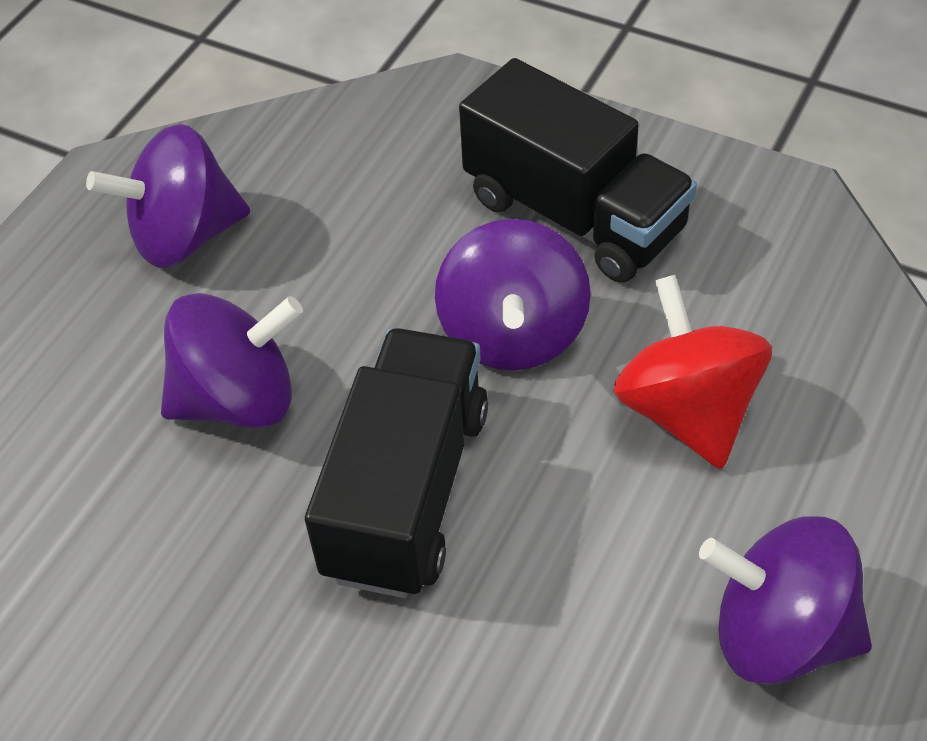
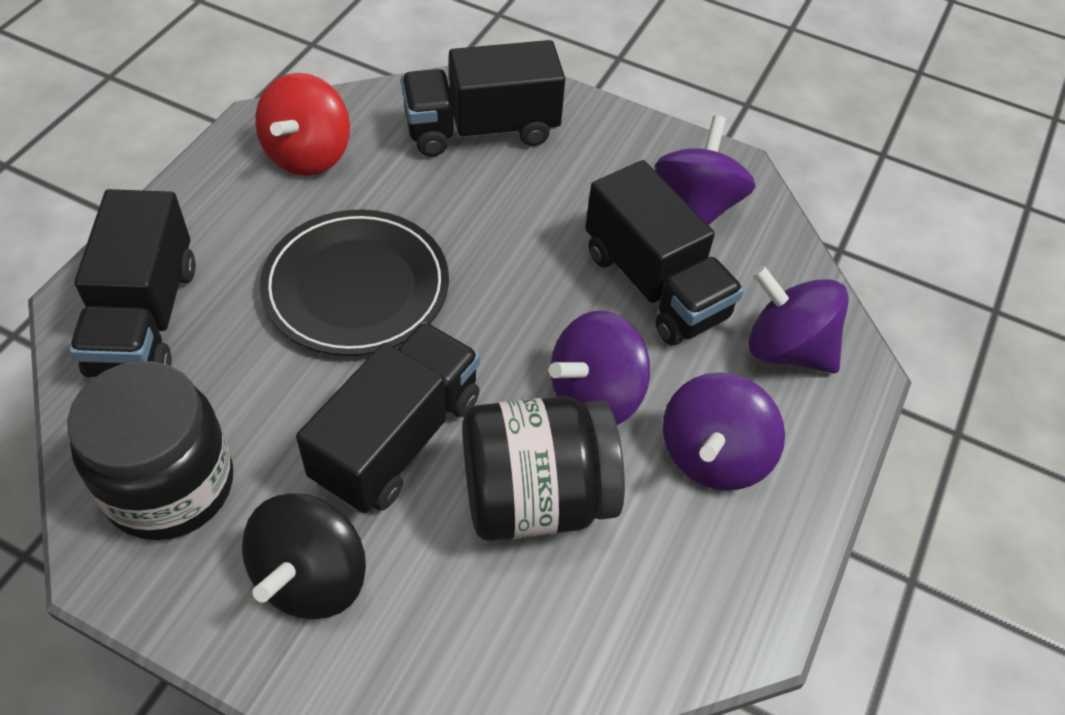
black jar: none = 0 -> [67,361,233,540] [463,396,625,541] = 2
black plate: none = 0 -> [260,210,449,356] = 1
black spinning top: none = 0 -> [242,493,366,619] = 1
black truck: [305,328,488,598] [459,58,697,283] = 2 -> [69,189,196,377] [296,322,480,513] [401,40,565,157] [585,160,744,345] = 4

